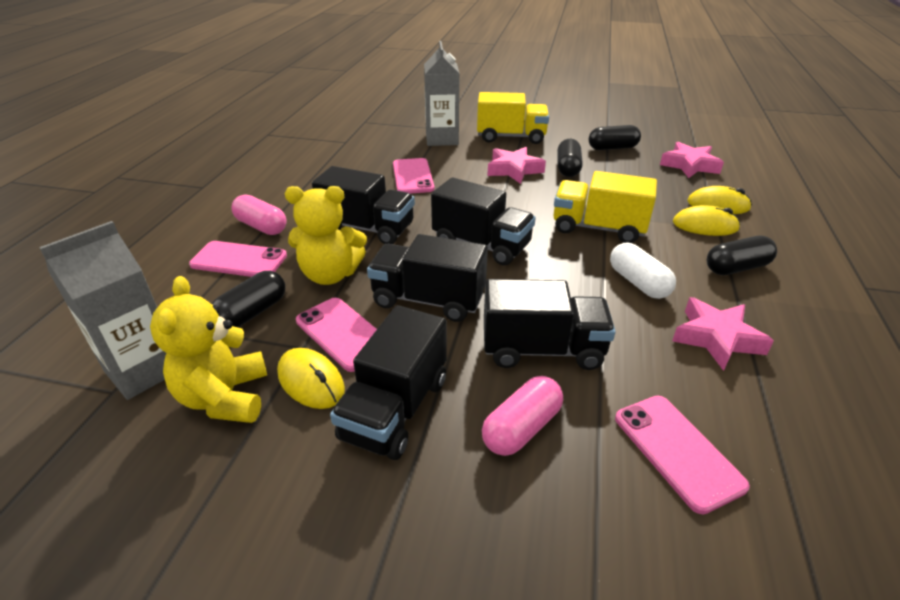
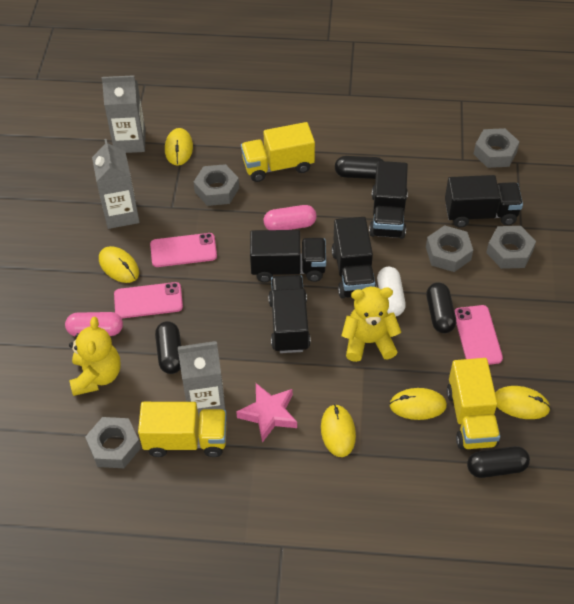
grey carton: [39,221,167,400] [424,41,460,146] = 2 -> [92,139,140,229] [102,75,146,153] [178,341,225,416] = 3
grey nut: none = 0 -> [85,417,141,468] [194,164,239,206] [426,225,473,272] [474,128,519,168] [486,226,536,269] = 5
pink phone: [189,241,287,277] [296,298,377,372] [393,158,434,194] [615,396,750,515] = 4 -> [114,282,183,318] [150,233,217,267] [454,305,503,365] = 3
pink star: [487,147,546,184] [660,142,724,178] [672,297,774,371] = 3 -> [236,383,297,443] = 1
yellow mouse: [277,348,345,409] [673,205,740,236] [687,186,752,214] = 3 -> [99,246,139,283] [165,128,193,166] [321,404,356,457] [390,388,447,420] [495,386,551,419] = 5
yellow truck: [477,92,549,144] [553,171,657,243] = 2 -> [138,402,227,457] [241,122,315,182] [447,358,500,449] = 3

